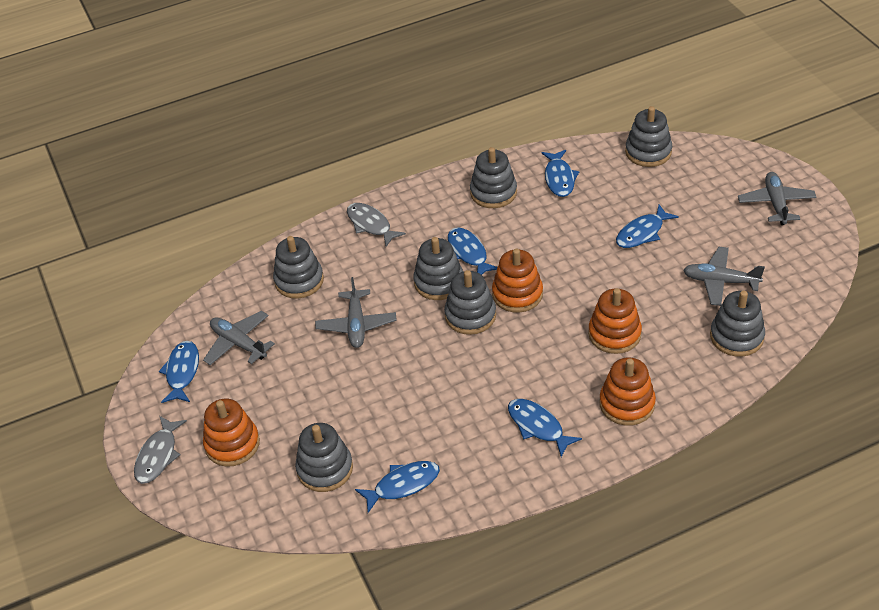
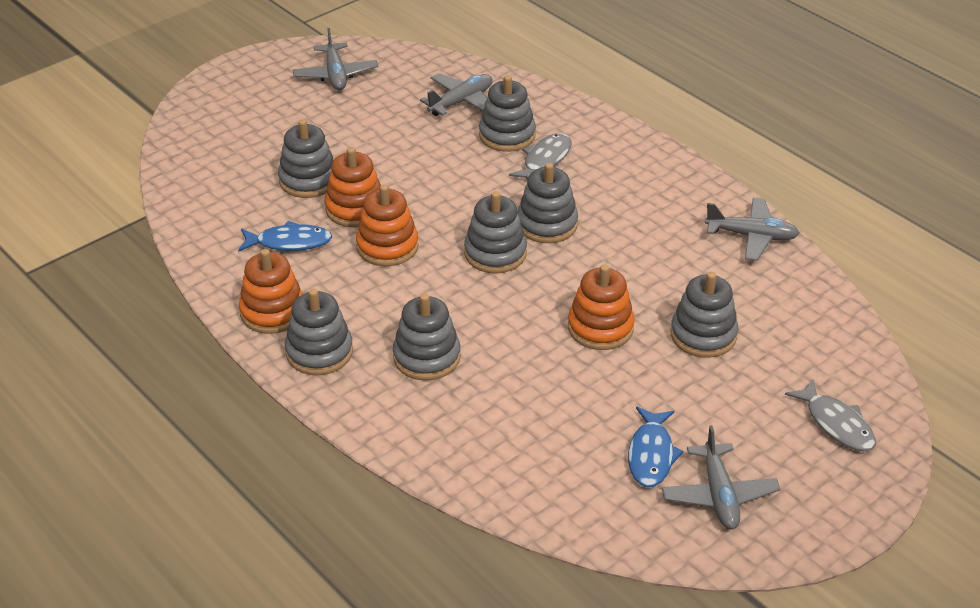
blue fish: [159,341,199,403] [355,461,440,513] [448,227,497,275] [508,399,582,457] [541,150,579,197] [616,204,679,248] = 6 -> [238,221,332,252] [628,407,684,487] = 2

